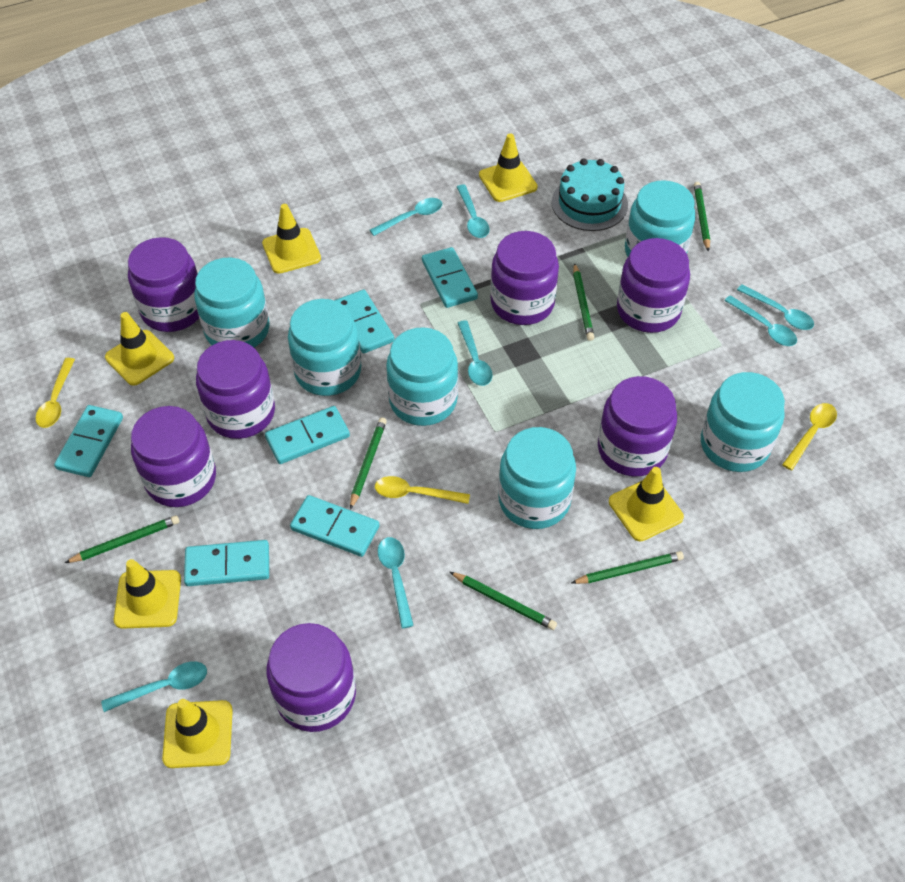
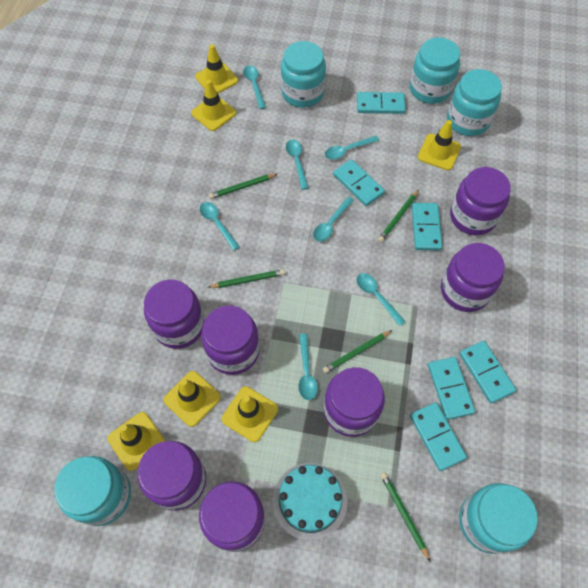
green pencil: [65,515,179,563] [350,418,387,509] [450,572,557,630] [571,551,684,584] [573,263,594,341] [694,182,710,252] = 6 -> [208,269,285,288] [209,174,277,199] [323,330,393,373] [378,190,419,242] [380,472,431,562] = 5
turquoise jar: [194,257,270,347] [288,299,361,396] [386,327,458,426] [498,427,576,529] [625,180,696,257] [701,372,785,472] = 6 -> [54,456,131,526] [281,41,326,108] [410,37,460,104] [447,69,502,136] [459,483,538,554] = 5
yellow spoon: [35,358,75,428] [375,476,470,504] [782,403,837,470] = 3 -> none = 0

